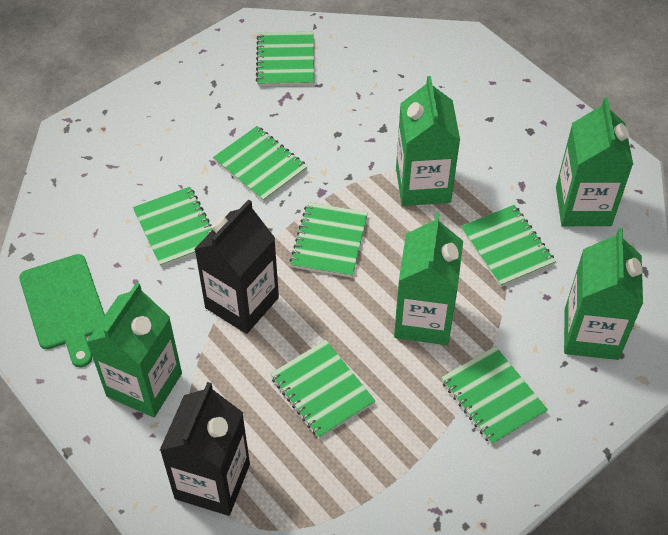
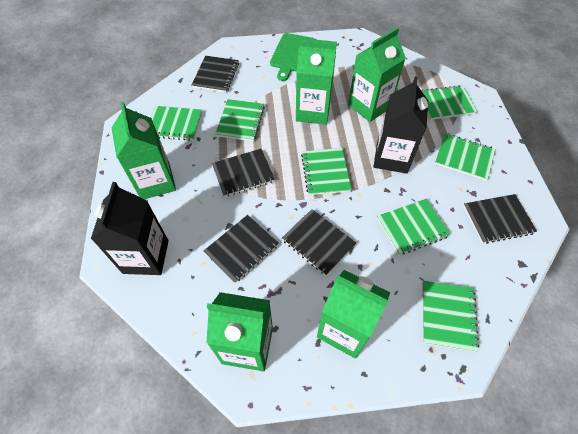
black notebook: none = 0 -> [192,56,239,93] [204,215,279,283] [212,149,275,197] [282,209,356,275] [463,194,537,244] = 5

